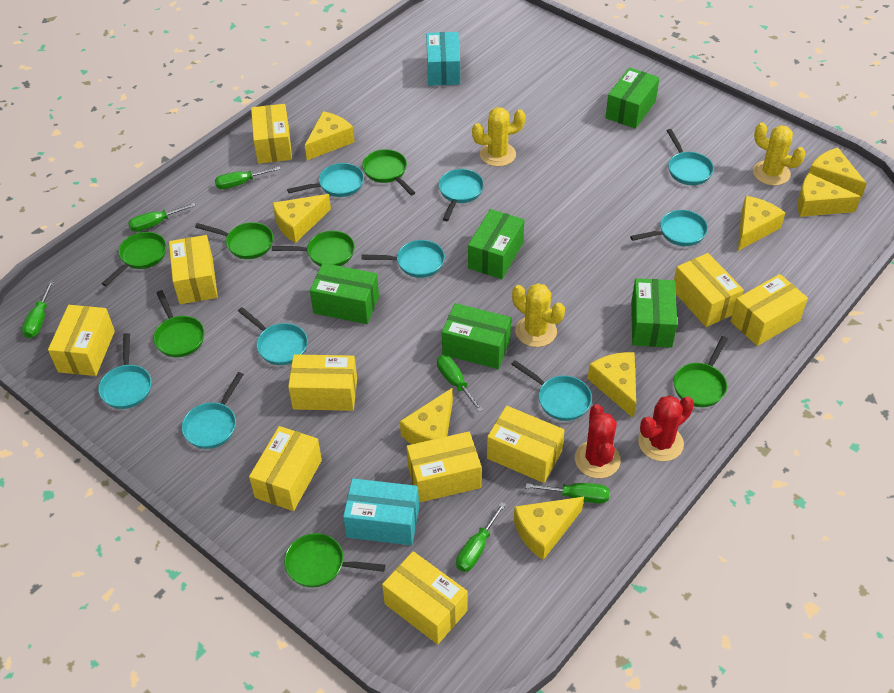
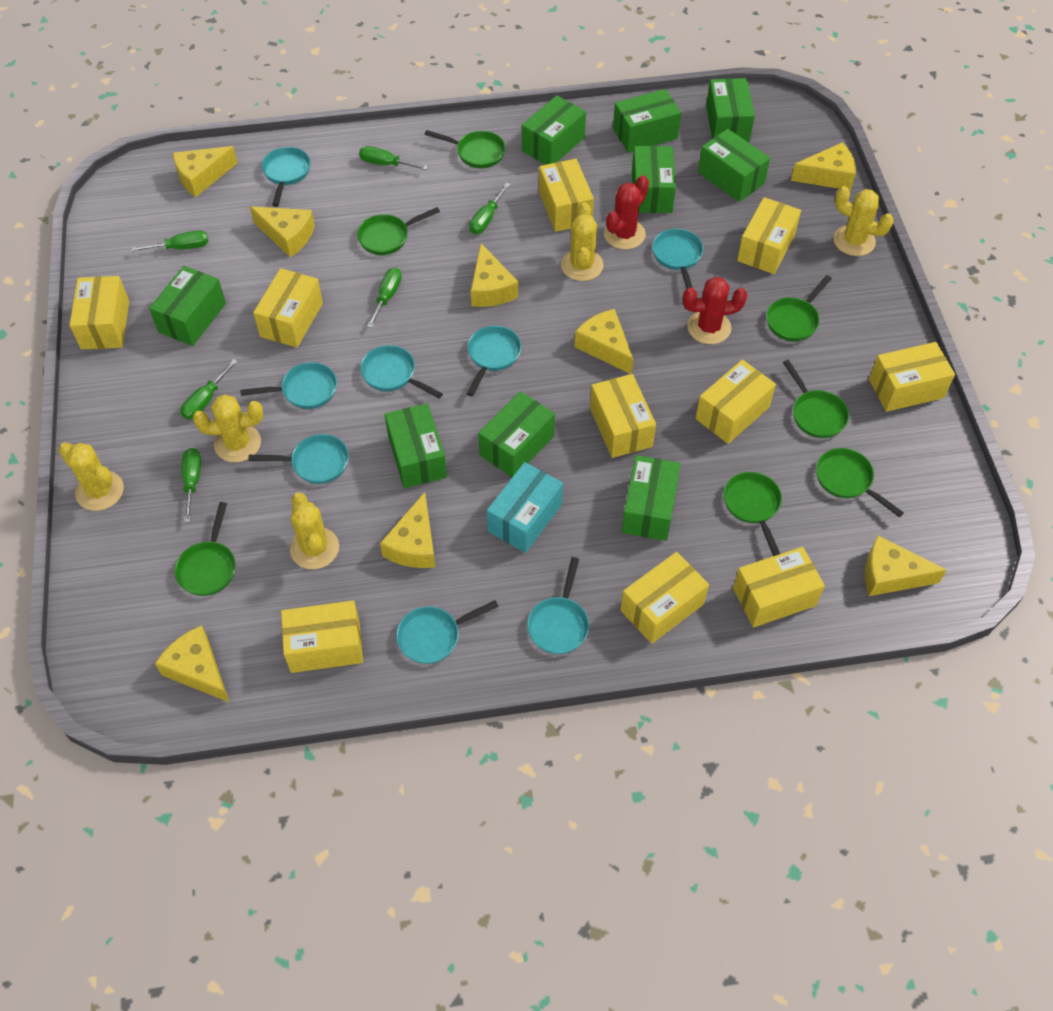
green box: [310,263,379,324] [442,303,511,369] [468,209,524,279] [605,67,659,129] [631,278,677,348] = 5 -> [149,266,226,346] [385,403,447,488] [478,391,555,477] [522,95,586,165] [613,89,681,153] [622,455,681,541] [632,146,676,213] [698,129,770,202] [706,78,755,142] = 9
turquoise box: [343,478,419,545] [426,32,460,86] = 2 -> [487,462,563,553] = 1
turquoise pan: [98,333,151,409] [182,372,244,449] [238,307,308,365] [287,163,364,197] [362,240,445,278] [439,169,484,221] [511,360,592,421] [630,210,708,246] [667,129,714,185] = 9 -> [240,362,337,409] [248,434,349,484] [262,147,311,207] [360,345,443,398] [396,600,499,664] [467,326,521,396] [527,557,589,654] [652,229,704,289] = 8
yellow cactus: [472,107,526,167] [512,283,565,347] [753,123,805,186] = 3 -> [58,442,124,511] [193,394,263,462] [290,492,339,569] [561,202,604,281] [833,186,894,256] = 5

